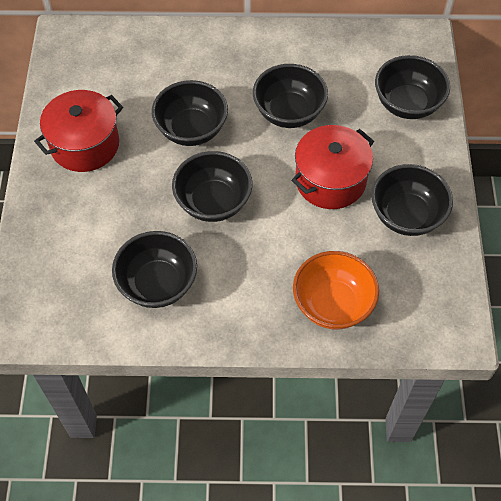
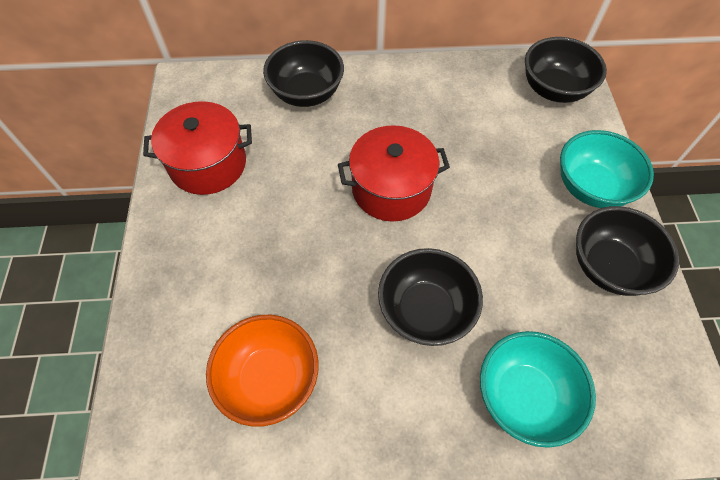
black bowl: [112,231,197,308] [152,80,228,146] [172,151,252,222] [253,64,328,128] [371,164,453,236] [375,55,450,119] = 6 -> [263,40,344,107] [378,248,483,346] [525,37,607,103] [576,206,679,296] = 4
turquoise bowl: none = 0 -> [480,331,596,448] [560,130,654,208] = 2

